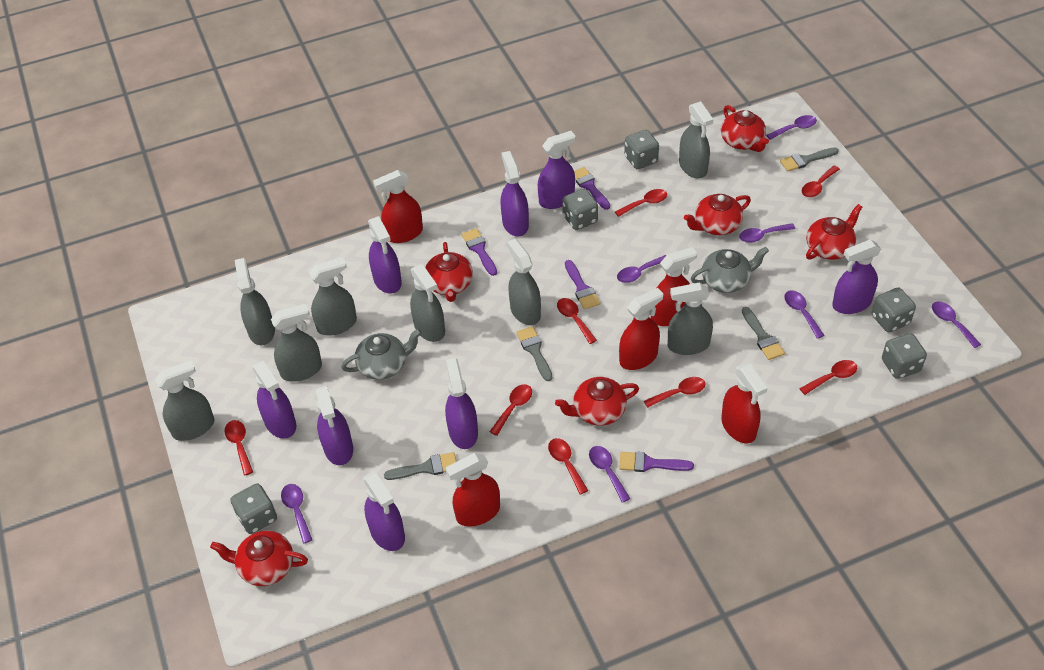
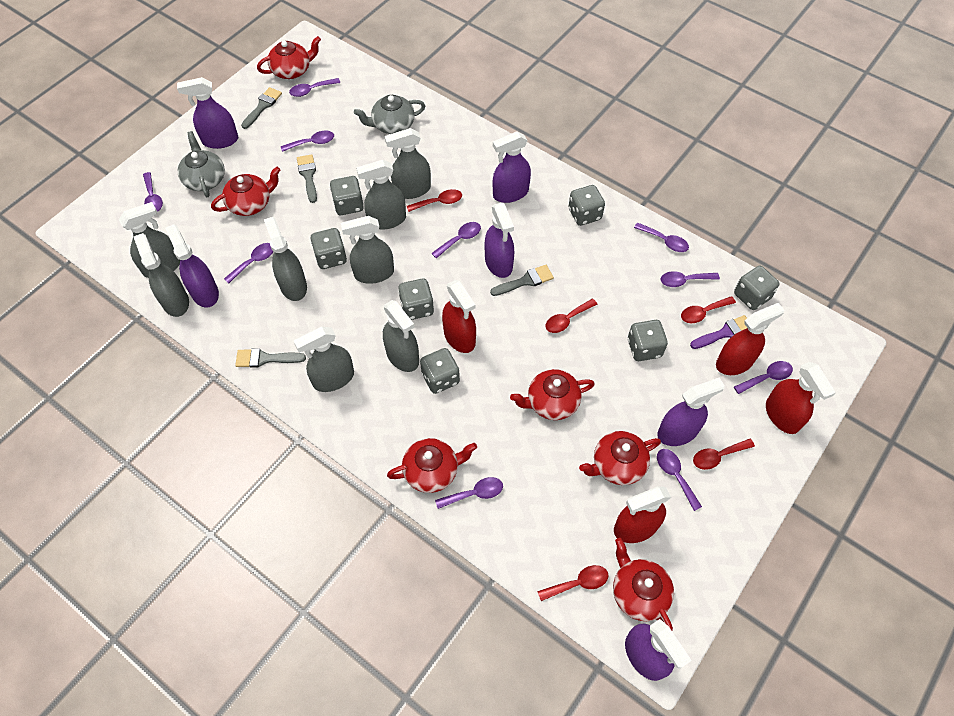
grey dice: [230,483,277,534] [562,189,598,230] [624,130,659,169] [872,288,916,332] [882,334,927,379] = 5 -> [310,228,347,269] [330,176,364,215] [398,278,434,320] [420,348,460,394] [568,185,605,226] [628,320,668,361] [734,266,780,310] = 7
purple brush: [462,228,497,276] [565,260,601,310] [574,167,610,210] [619,452,694,472] = 4 -> [690,315,747,349] = 1
purple spoon: [281,484,312,544] [589,446,631,503] [617,255,667,283] [739,223,796,243] [766,115,817,140] [784,290,825,339] [932,301,981,348] = 7 -> [143,172,163,212] [224,243,273,283] [281,131,334,152] [289,78,340,97] [431,222,481,258] [435,477,503,509] [634,222,689,252] [657,449,702,511] [661,271,720,287] [734,361,793,394] = 10
purple spray bottle: [252,361,296,439] [316,385,353,465] [363,472,405,551] [368,216,402,294] [445,358,478,449] [501,151,529,237] [538,131,576,209] [832,240,881,314] = 8 -> [165,224,219,308] [177,77,238,149] [485,203,514,278] [493,131,531,203] [625,619,692,681] [657,378,725,446] = 6
red spoon: [224,420,253,475] [490,384,532,436] [548,438,588,494] [557,298,597,344] [615,189,667,217] [644,377,706,408] [799,360,857,395] [802,166,840,197] = 8 -> [407,189,462,212] [537,565,609,601] [546,299,598,333] [681,296,736,323] [693,439,755,470] = 5
red spray bottle: [373,170,423,243] [446,453,500,527] [619,288,663,370] [651,247,697,326] [721,363,768,443] = 5 -> [442,280,476,353] [614,487,671,543] [716,303,784,375] [766,362,836,434] = 4

